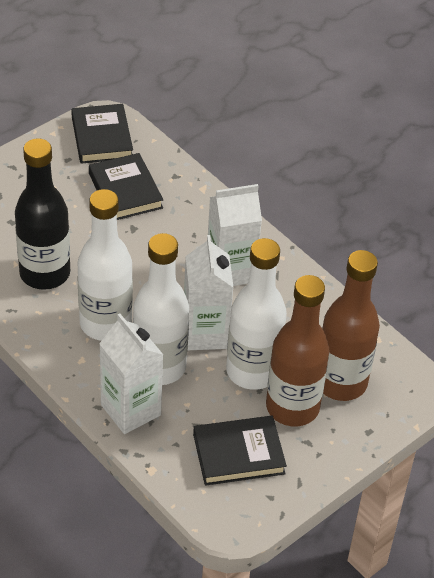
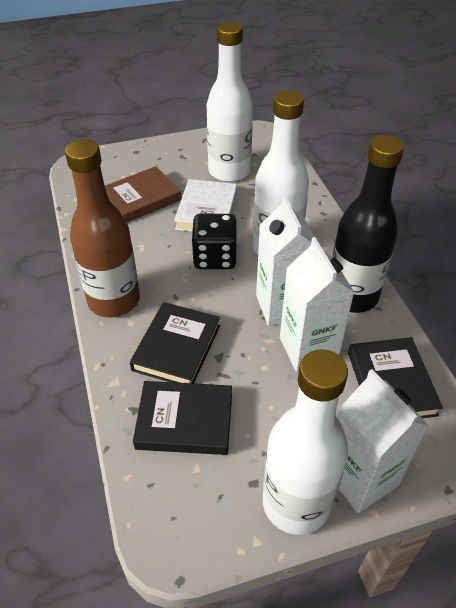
black dice: none = 0 -> [191,214,237,269] = 1
brown book: none = 0 -> [105,166,182,223] = 1
brown bottle: [266,275,329,426] [322,250,380,401] = 2 -> [65,139,140,318] = 1
white book: none = 0 -> [174,179,237,232] = 1

